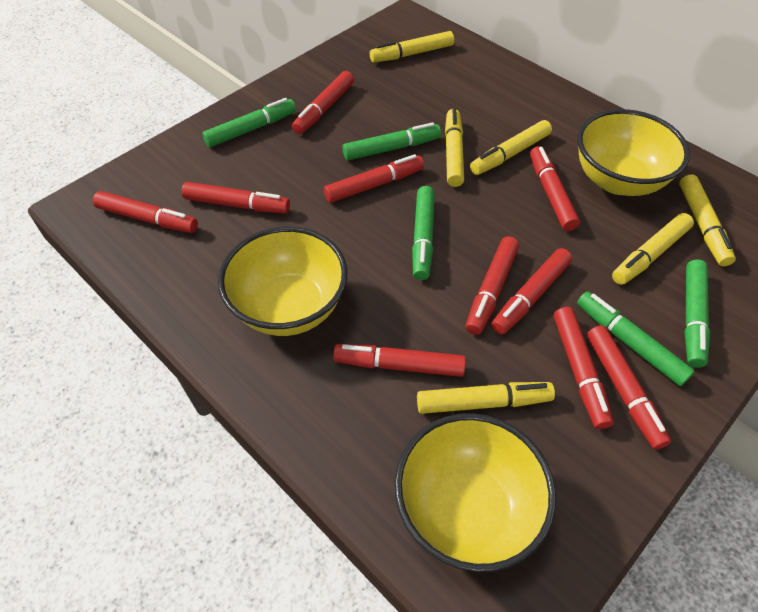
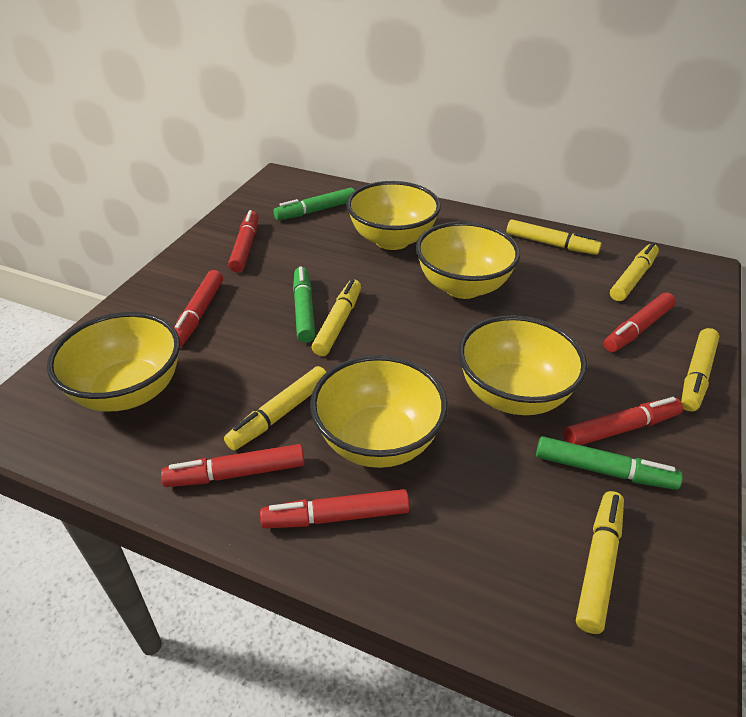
green marker: [202,98,296,147] [342,122,441,160] [412,186,435,280] [577,291,695,386] [684,260,710,368] = 5 -> [273,188,355,220] [293,267,315,343] [536,436,683,490] = 3
red marker: [93,191,198,233] [182,182,290,214] [292,71,354,134] [324,154,424,203] [333,344,466,377] [466,236,519,335] [491,248,572,335] [530,146,580,231] [554,307,614,429] [587,325,672,449] = 10 -> [161,444,304,487] [174,270,223,346] [228,210,259,272] [260,489,409,528] [563,397,683,445] [604,293,676,352] = 6
yellow bowl: [218,227,347,336] [394,413,556,572] [577,109,690,196] = 3 -> [47,312,180,412] [310,355,448,468] [346,181,441,250] [416,221,520,299] [458,315,587,415] = 5

